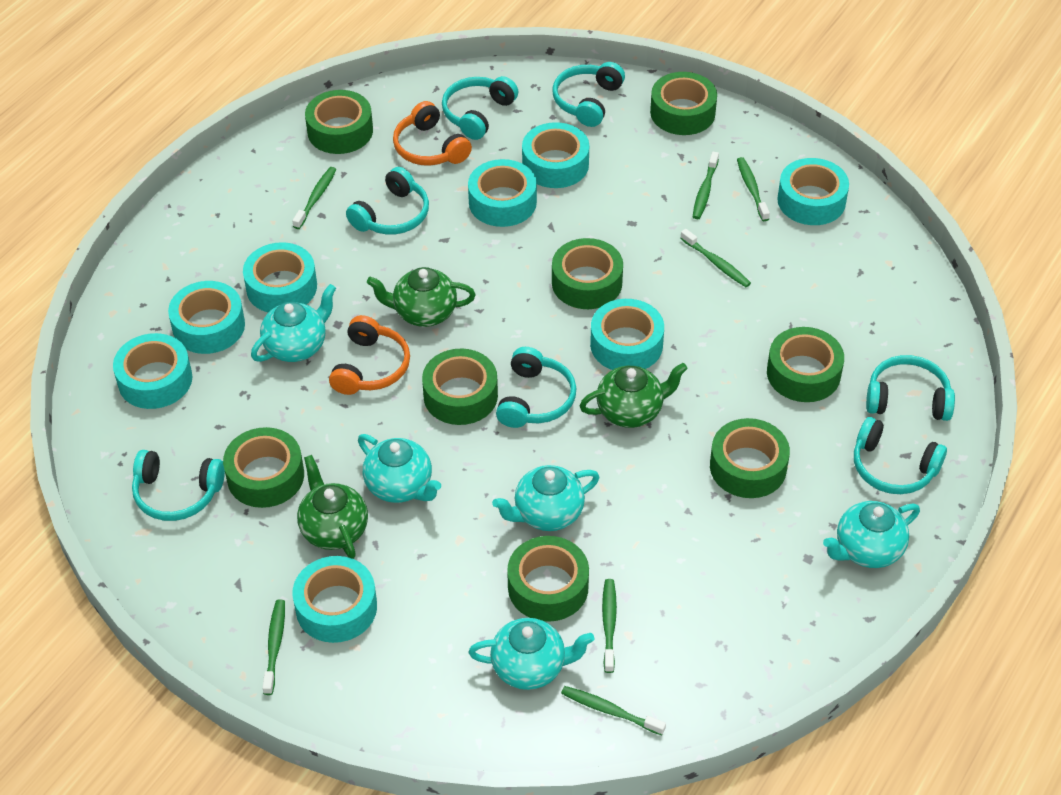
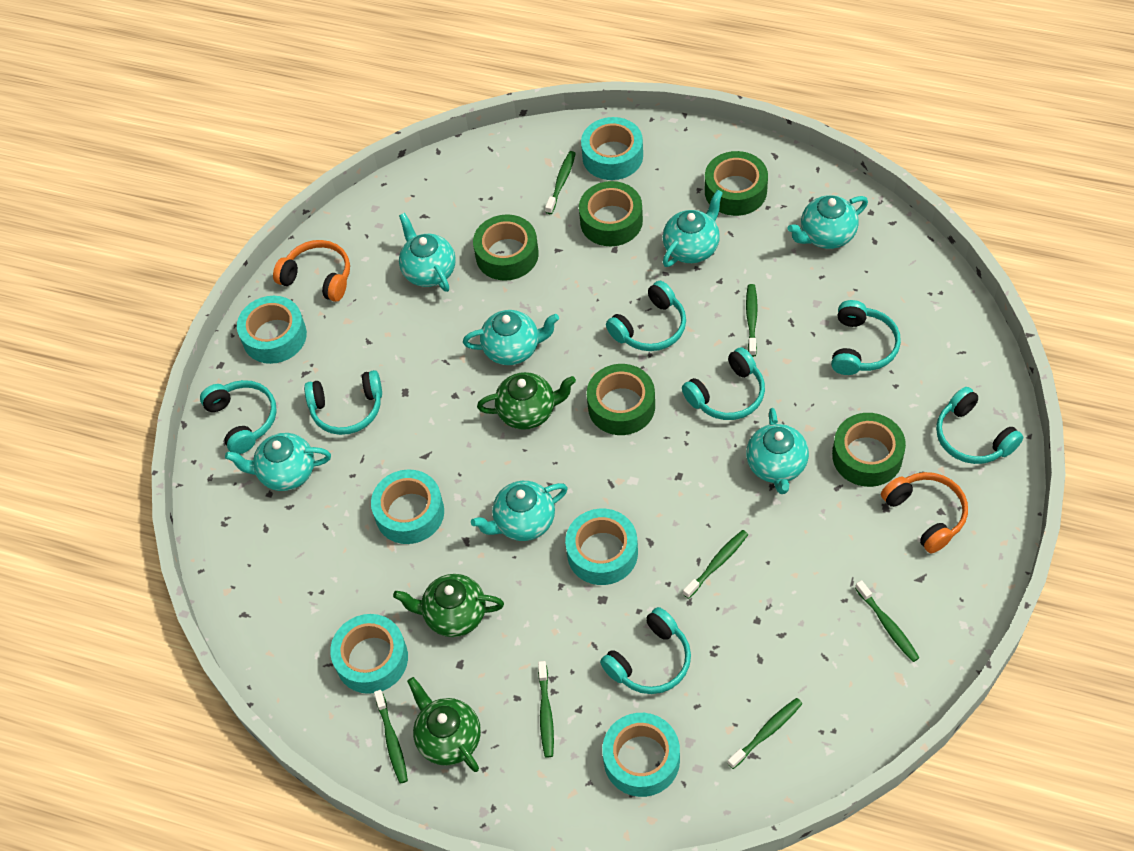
green tape: [223,427,304,508] [305,90,373,154] [422,348,498,425] [507,536,589,622] [552,238,623,309] [650,72,717,135] [710,418,790,498] [767,327,844,402] = 8 -> [473,214,539,281] [579,181,643,246] [587,364,655,435] [705,151,768,216] [832,413,906,487] = 5
turquoise tape: [113,333,192,409] [168,281,245,354] [243,242,317,313] [292,556,377,643] [468,159,537,227] [522,122,589,188] [590,299,664,370] [777,158,849,225] = 8 -> [237,296,307,364] [330,614,408,694] [371,469,444,544] [565,509,638,585] [581,117,643,180] [602,713,680,797] = 6
turquoise teapot: [251,284,336,362] [358,434,441,503] [469,618,594,690] [492,465,599,531] [823,501,920,568] = 5 -> [225,433,331,491] [399,213,456,292] [463,310,559,365] [471,481,568,541] [662,190,723,267] [746,408,809,494] [788,195,868,249] = 7

